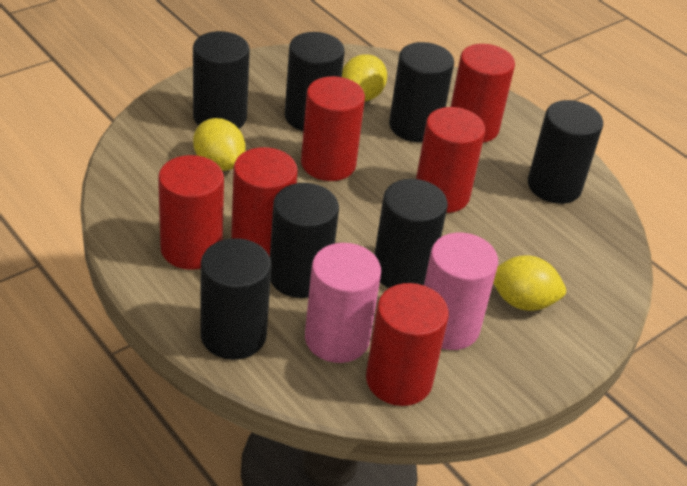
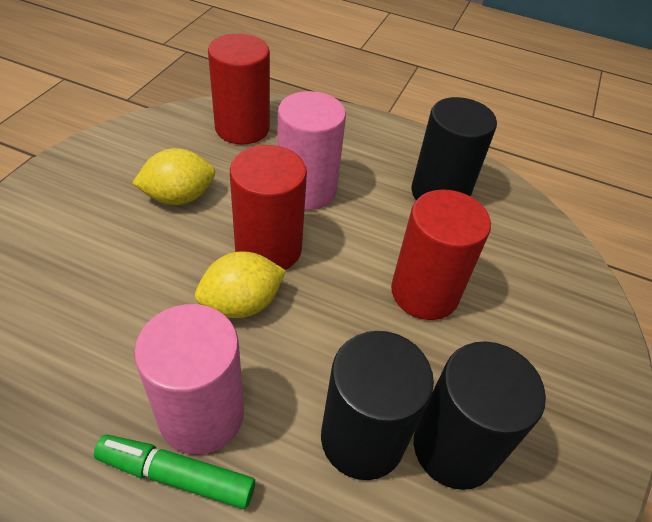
black cylinder: [193,31,250,129] [200,238,271,360] [270,183,339,298] [285,32,345,131] [374,179,448,288] [389,42,454,142] [528,100,603,204] = 7 -> [321,331,434,480] [412,97,497,200] [414,341,546,490] = 3
green marker: none = 0 -> [94,435,255,509] = 1
red cylinder: [158,155,224,270] [231,147,298,257] [301,76,365,181] [366,283,449,406] [416,107,485,213] [451,44,515,143] = 6 -> [208,34,270,144] [230,145,307,270] [391,189,491,320] = 3
yellow lemon: [193,118,246,171] [342,54,387,102] [493,255,566,311] = 3 -> [132,148,215,205] [195,251,286,318] = 2

